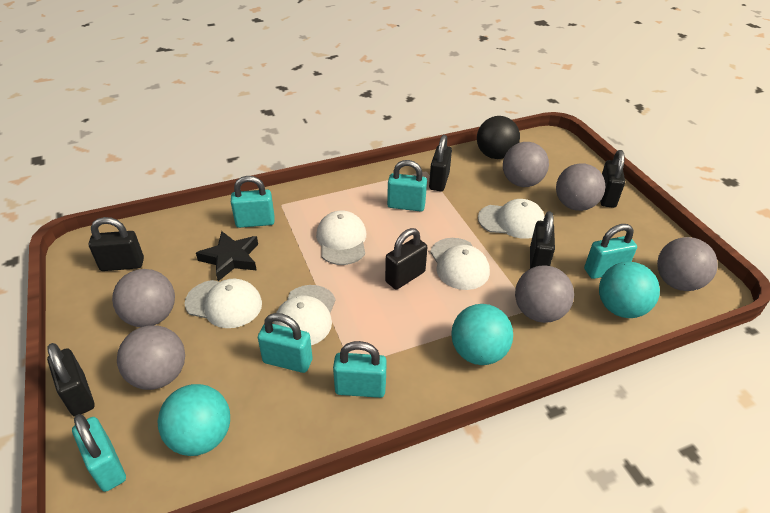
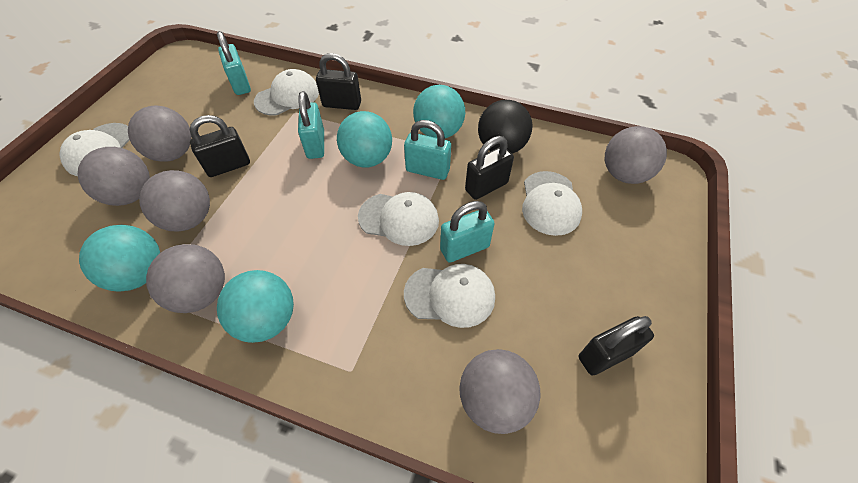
black padlock: [47,343,95,417] [89,217,144,271] [385,228,427,290] [429,135,452,191] [530,211,555,269] [600,150,625,208] = 6 -> [190,115,250,177] [316,53,361,110] [465,136,514,200] [579,316,654,375] = 4
black star: [196,231,258,281] = 1 -> none = 0
turquoise ball: [158,384,230,456] [451,304,513,365] [599,262,660,318] = 3 -> [79,225,160,292] [217,270,294,343] [337,111,392,167] [413,85,465,138] = 4
turquoise padlock: [72,414,126,492] [231,176,275,228] [258,313,313,373] [333,341,387,398] [387,160,427,212] [584,224,637,279] = 6 -> [217,31,251,95] [298,91,324,159] [404,120,451,180] [440,201,495,263] = 4

